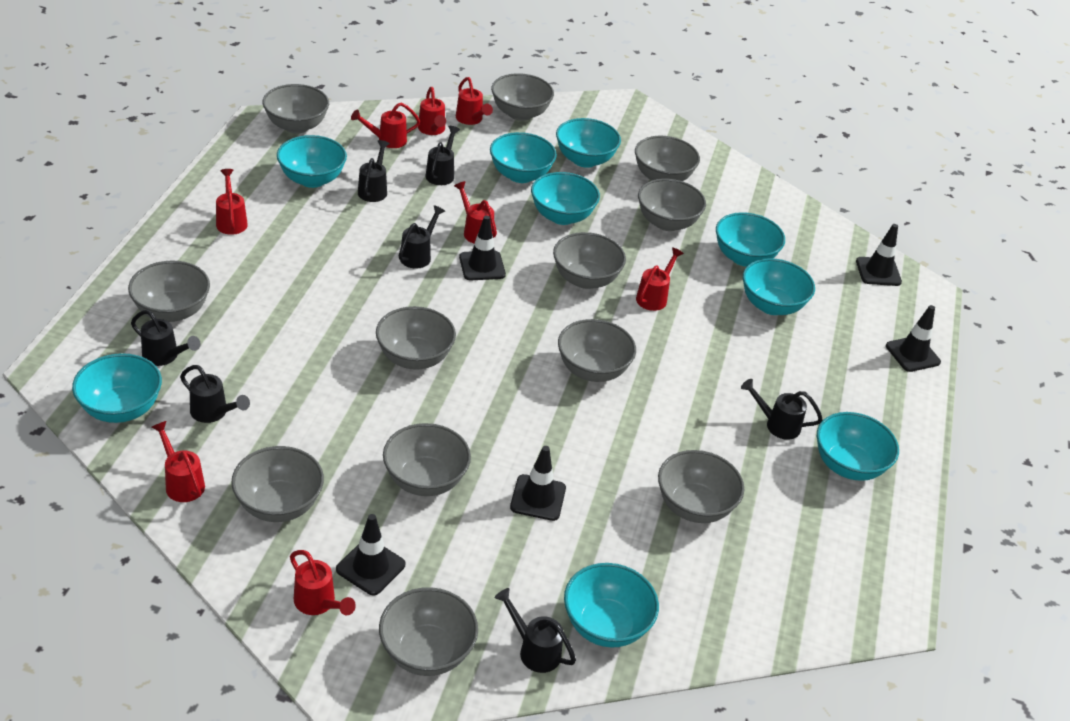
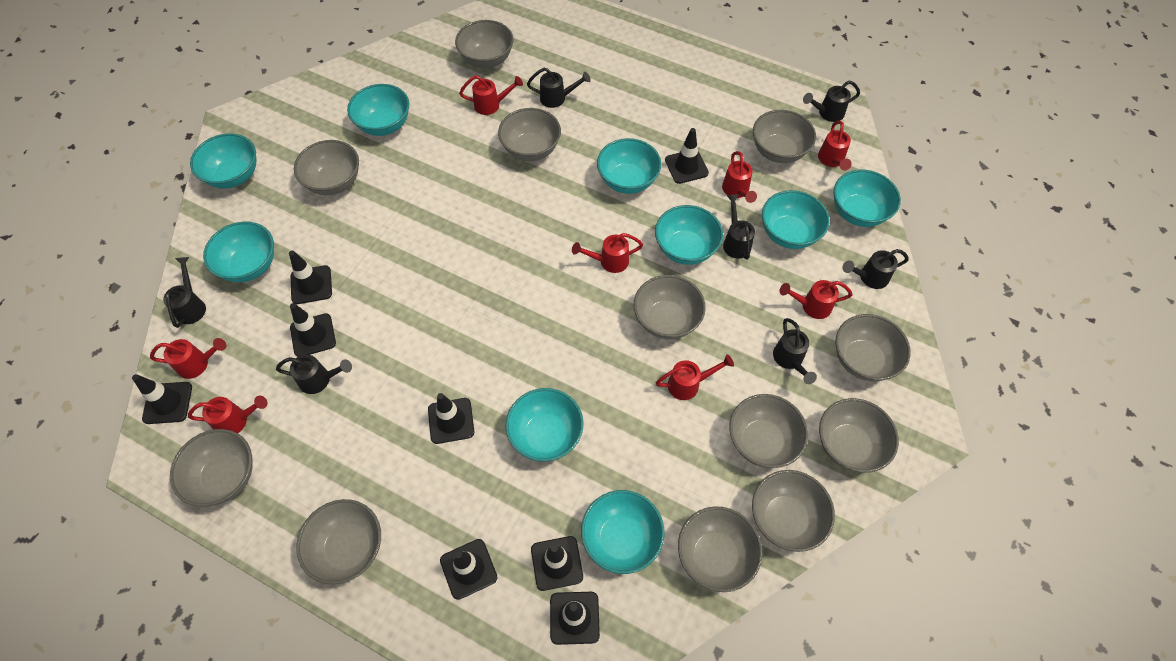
black traffic cone: [336,514,406,595] [459,215,506,280] [510,446,566,521] [856,224,902,286] [886,305,941,372] = 5 -> [132,374,192,424] [289,251,332,304] [290,303,336,357] [428,393,474,444] [440,539,498,600] [531,536,583,591] [550,592,600,645] [665,128,709,184] = 8

